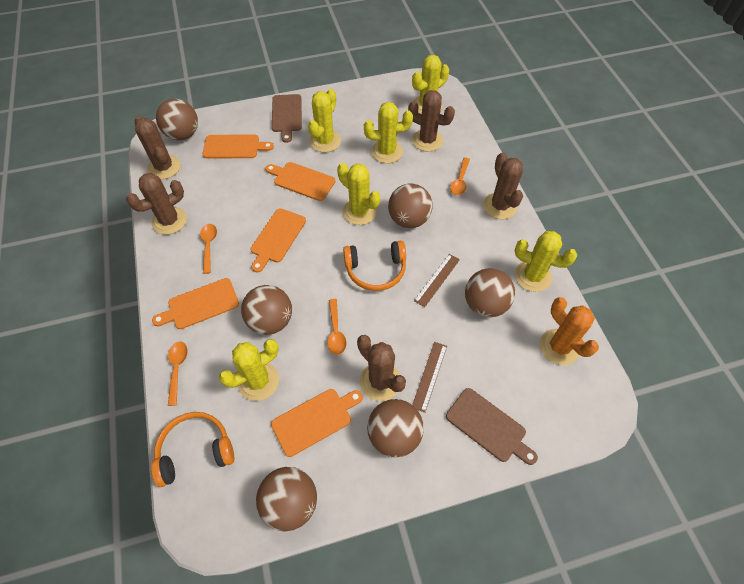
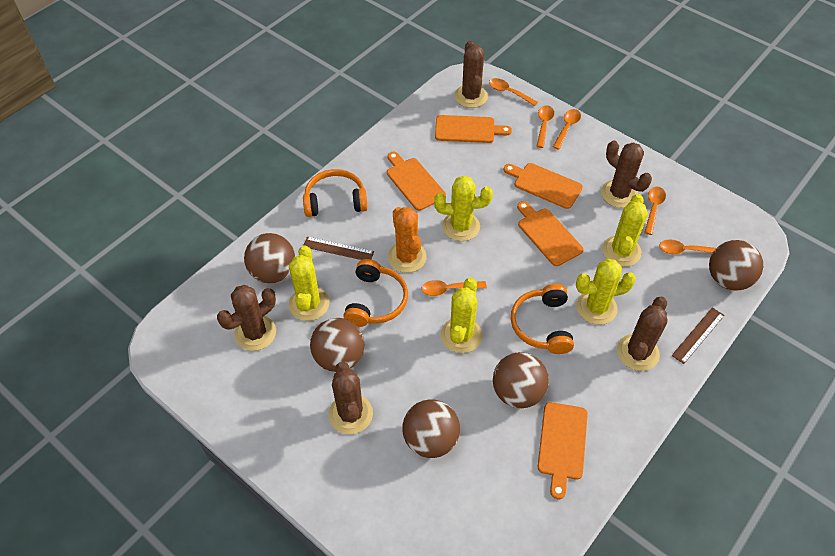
brown ball: [156,99,198,140] [241,285,292,335] [256,467,317,532] [367,399,424,457] [388,183,433,228] [465,268,515,317] = 6 -> [244,233,295,283] [310,318,364,372] [402,399,460,458] [493,352,549,408] [709,240,763,291] = 5
brown cutting board: [272,94,302,143] [446,388,538,465] = 2 -> none = 0
orange headphones: [151,412,234,487] [343,241,406,291] = 2 -> [303,169,368,217] [343,259,408,327] [511,284,574,354] = 3
orange spoon: [168,341,188,406] [200,224,217,274] [328,299,346,355] [450,158,470,195] = 4 -> [421,280,487,296] [489,78,538,106] [536,105,554,148] [553,109,581,149] [644,187,666,235] [659,240,716,254] = 6
yellow cactus: [219,339,279,401] [308,89,341,152] [337,163,380,225] [364,102,413,163] [412,55,449,114] [515,231,577,292] = 6 -> [289,246,329,321] [434,176,493,241] [441,277,482,353] [576,259,636,325] [602,194,648,267] = 5

